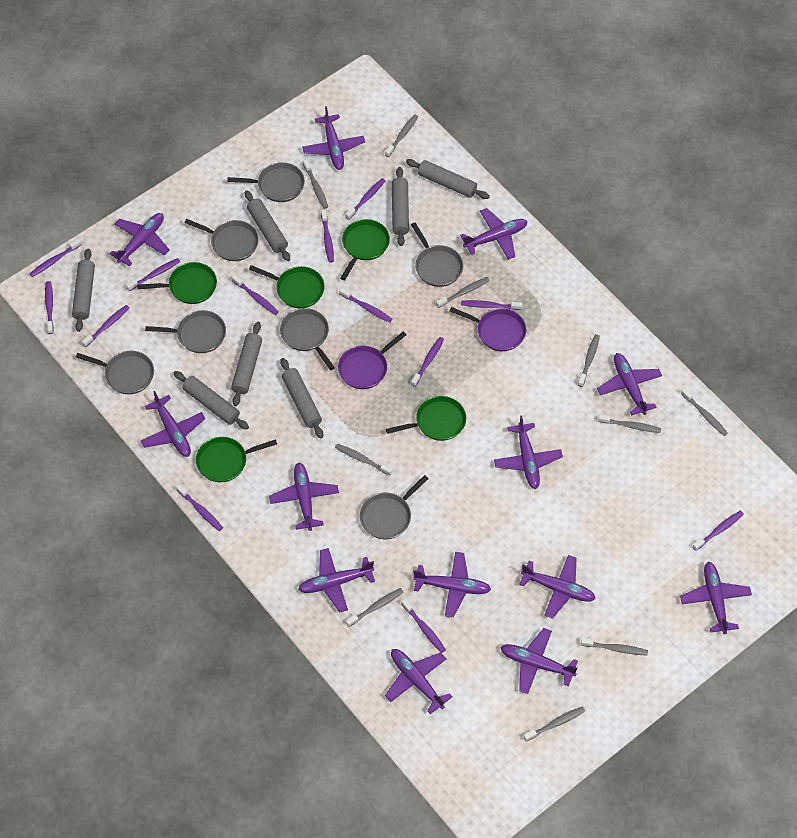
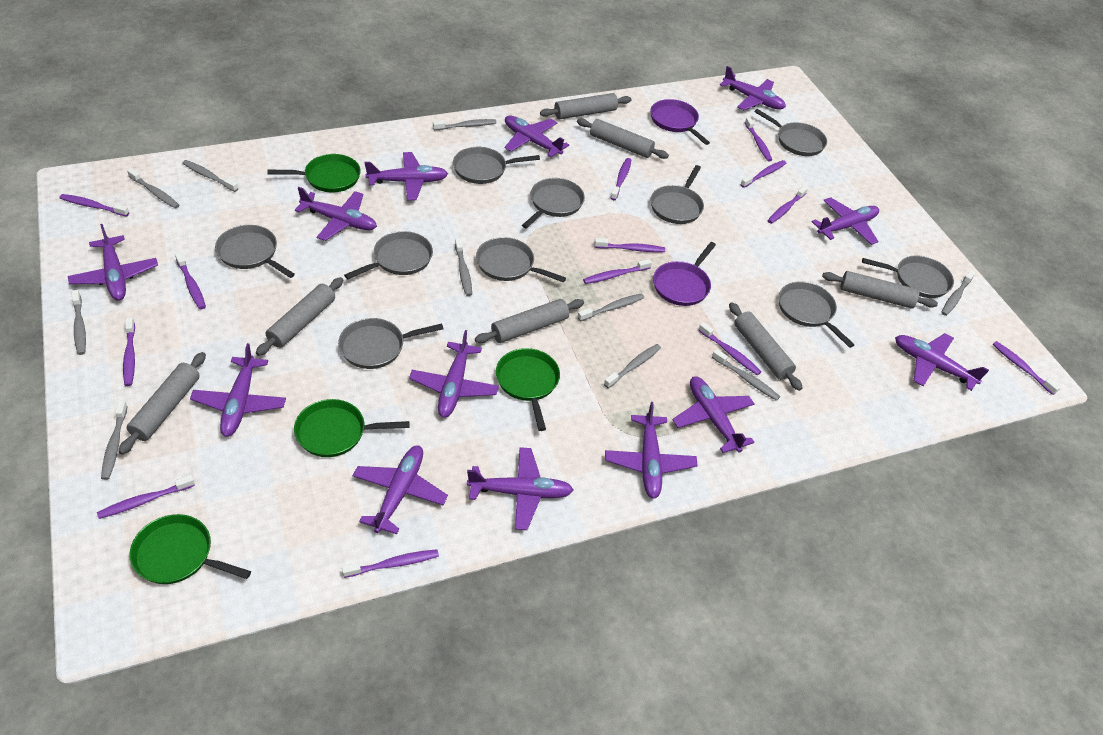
green pan: [137,262,217,304] [196,437,277,482] [249,265,325,308] [340,219,390,280] [386,396,466,441] = 5 -> [130,514,251,584] [267,154,361,192] [294,399,410,457] [496,348,560,431] = 4
grey pan: [76,351,154,394] [145,310,226,353] [184,219,259,261] [227,162,305,202] [280,308,335,370] [360,475,429,539] [411,223,463,287] = 7 -> [215,225,295,278] [338,318,443,369] [344,231,433,279] [453,147,540,184] [476,237,566,283] [522,178,585,228] [650,165,704,224] [754,109,827,156] [779,281,854,348] [862,255,954,298] = 10

